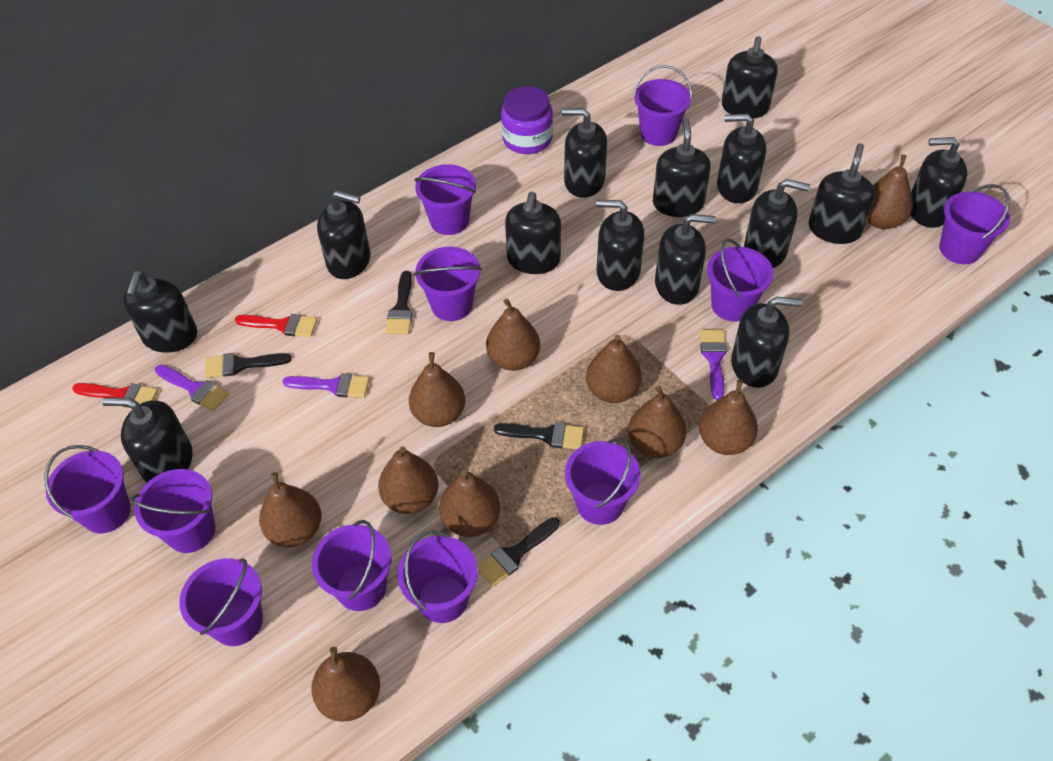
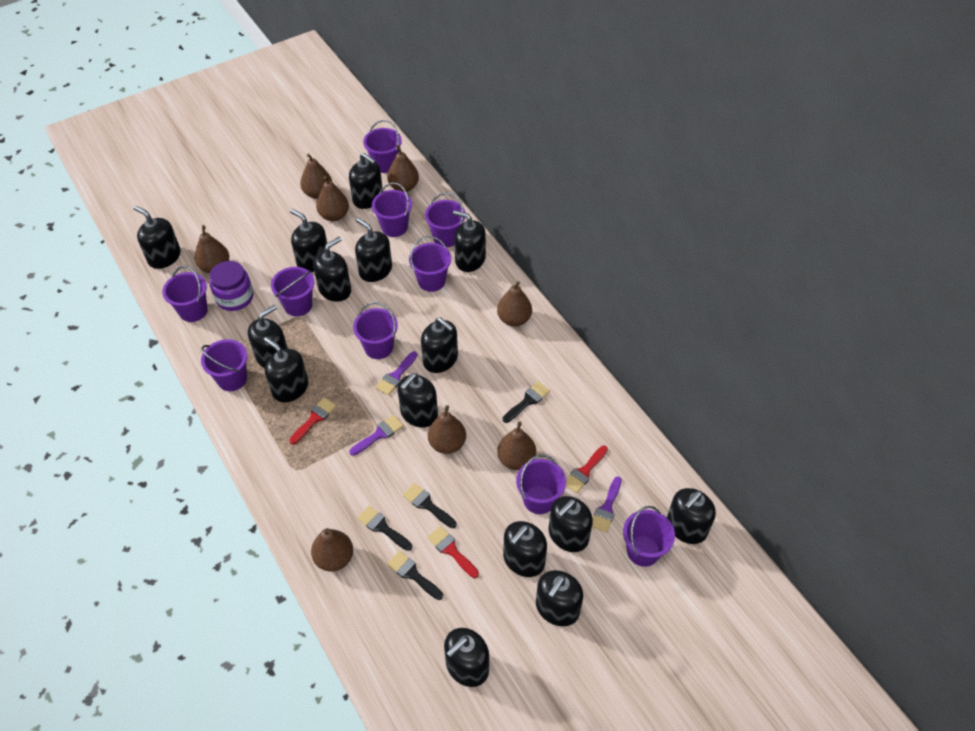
black soap dispenser: [102,398,193,483] [123,271,197,353] [317,190,371,279] [505,192,561,274] [562,108,607,198] [596,200,644,291] [653,117,711,217] [655,214,716,305] [717,114,766,203] [722,36,778,119] [731,297,803,388] [744,179,810,268] [809,143,875,244] [911,137,968,228] = 14 -> [133,206,181,269] [248,305,288,368] [264,337,308,403] [290,209,327,272] [313,237,351,302] [349,153,383,209] [355,218,392,282] [398,373,438,427] [421,317,458,373] [444,628,489,687] [453,210,486,272] [503,521,547,577] [536,570,583,626] [548,496,593,552] [667,488,716,544] = 15
brown pear: [259,472,322,547] [311,647,380,722] [378,446,438,514] [409,352,465,427] [440,470,500,537] [486,299,540,371] [586,335,642,403] [628,386,686,458] [699,380,758,455] [867,155,913,229] = 10 -> [195,225,229,273] [300,153,332,199] [311,528,353,571] [316,176,349,221] [387,145,419,192] [428,405,466,454] [497,281,532,327] [497,421,536,470] = 8
purple bucket: [44,445,131,533] [131,469,215,553] [179,558,263,646] [312,520,392,611] [397,530,478,623] [414,164,476,235] [414,247,482,321] [565,438,640,525] [633,65,692,146] [707,239,774,322] [939,184,1010,264] = 11 -> [162,266,208,322] [201,339,247,391] [271,267,314,316] [353,302,398,359] [363,120,402,173] [372,182,412,237] [409,236,451,292] [425,192,465,247] [516,454,566,514] [623,506,675,567] = 10
red brush: [72,383,158,408] [235,314,317,337] = 2 -> [289,397,336,444] [427,526,479,578] [566,446,608,493] = 3

